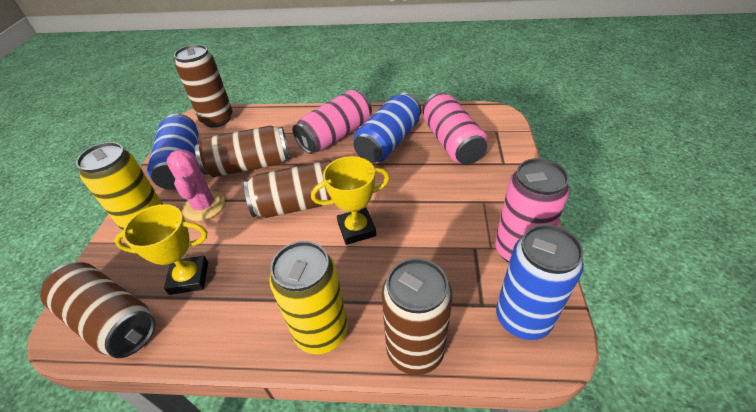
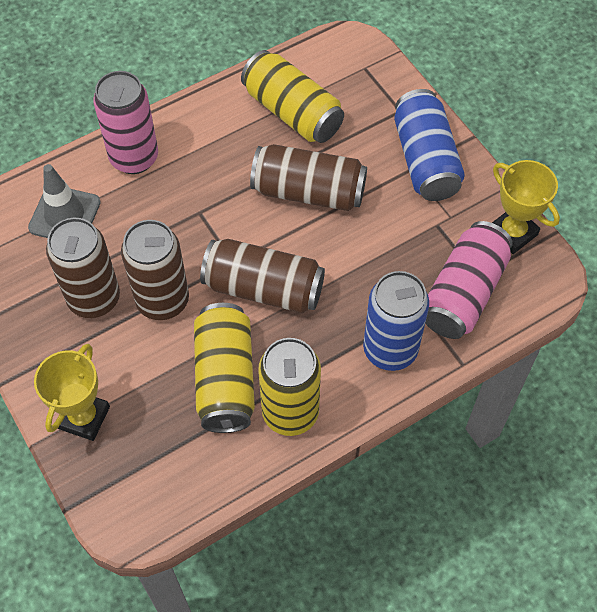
blue can: [147,114,199,190] [353,93,421,163] [496,224,584,340] = 3 -> [363,271,429,371] [394,89,465,201] = 2
brown can: [40,262,155,358] [174,44,233,128] [195,126,290,177] [244,160,335,218] [382,258,453,375] = 5 -> [46,218,120,318] [121,220,189,320] [200,239,325,313] [250,144,367,211] = 4
grey traffic cone: none = 0 -> [28,164,101,238] = 1
pink cactus: [167,150,225,221] = 1 -> none = 0
pink can: [293,90,372,154] [422,92,487,165] [495,158,569,263] = 3 -> [93,71,158,174] [425,221,513,339] = 2
yellow can: [76,142,163,231] [269,241,348,354] = 2 -> [194,303,255,433] [241,50,344,143] [258,338,321,436] = 3

